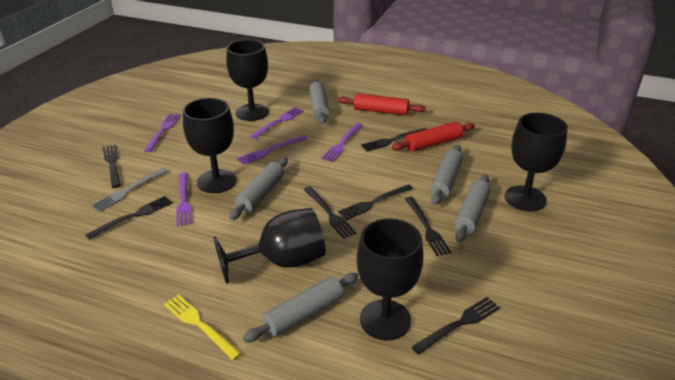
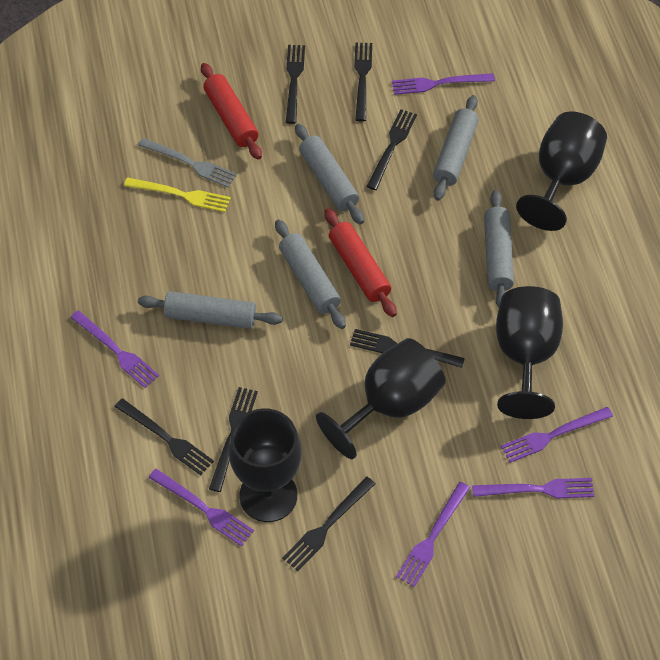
black goblet: [183,98,236,193] [213,208,326,284] [226,40,269,121] [356,218,423,341] [505,113,568,211] = 5 -> [229,409,301,522] [316,338,446,459] [496,286,563,419] [516,112,607,231] = 4
purple fork: [144,114,181,152] [176,172,192,226] [237,135,307,165] [250,107,304,139] [321,123,363,162] = 5 -> [70,310,159,388] [149,469,254,546] [392,73,495,95] [396,482,470,587] [472,478,594,498] [501,407,613,463] = 6

